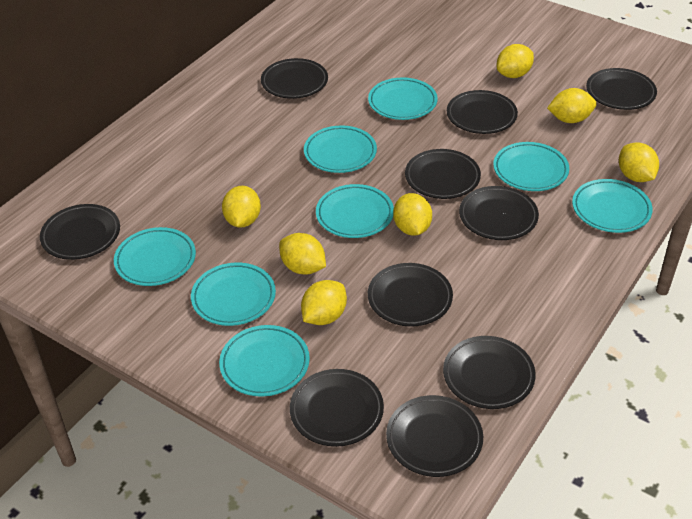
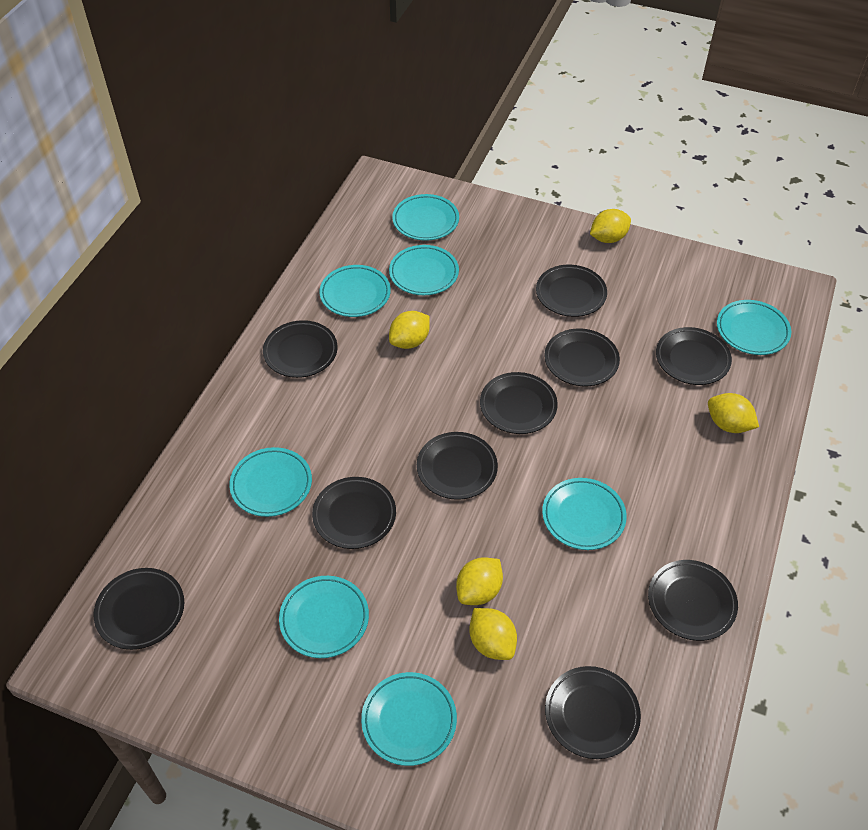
yellow lemon: [222,186,261,228] [279,233,326,274] [301,280,347,325] [393,193,432,236] [497,44,534,78] [547,88,597,123] [619,142,659,182] = 7 -> [389,311,430,349] [456,557,503,605] [469,608,517,660] [590,209,631,243] [708,393,759,433] = 5

